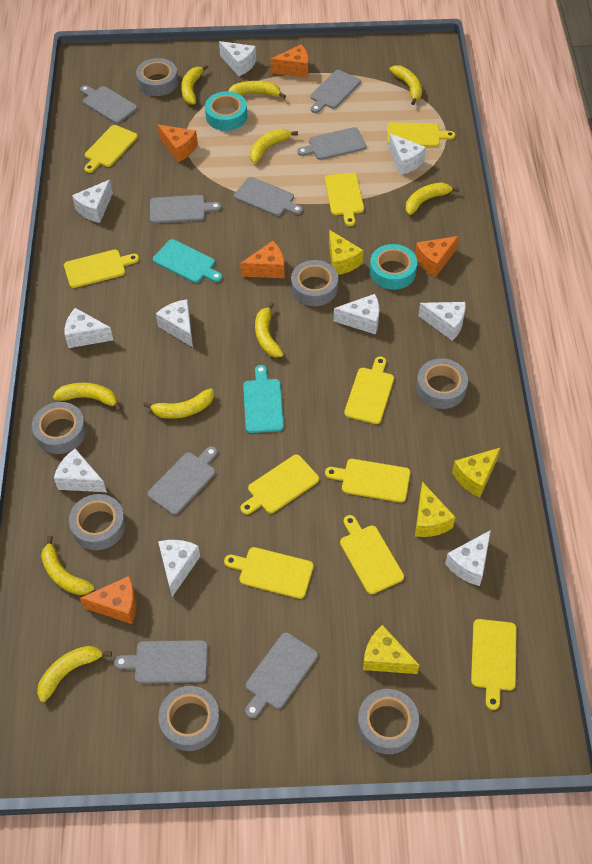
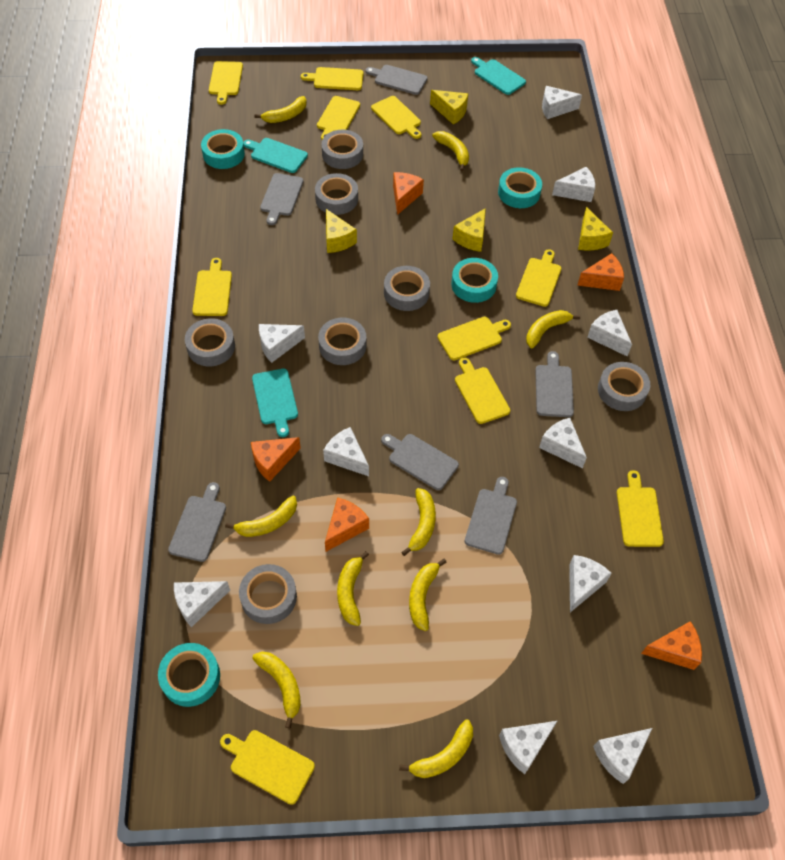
grey cutting board: [80,85,137,124] [114,640,208,683] [148,446,218,515] [150,195,221,223] [234,177,303,216] [245,633,318,718] [297,127,366,160] [311,70,361,113] = 8 -> [168,482,226,562] [260,173,304,225] [365,65,428,95] [381,434,459,490] [465,477,517,555] [535,351,574,417] = 6
turquoise cutting board: [153,239,222,283] [243,365,284,433] = 2 -> [243,138,308,173] [252,369,298,437] [471,57,526,95] = 3
turquoise tape: [205,91,247,131] [370,244,417,290] = 2 -> [158,643,220,707] [201,129,245,169] [451,258,498,303] [498,167,542,208] = 4
yellow banana: [37,646,112,702] [41,536,95,595] [53,383,122,411] [143,389,214,419] [181,64,208,105] [228,81,286,98] [250,129,298,163] [255,302,284,357] [389,65,422,105] [406,182,459,215] = 10 -> [225,495,297,537] [252,652,301,728] [255,96,307,123] [337,551,369,626] [399,719,473,778] [402,488,436,556] [409,559,447,631] [432,131,469,171] [526,310,580,348] = 9

